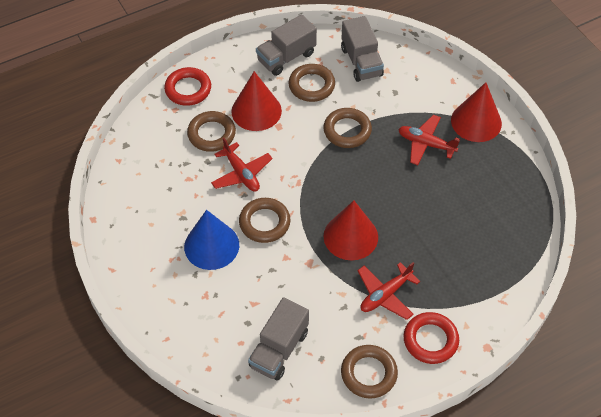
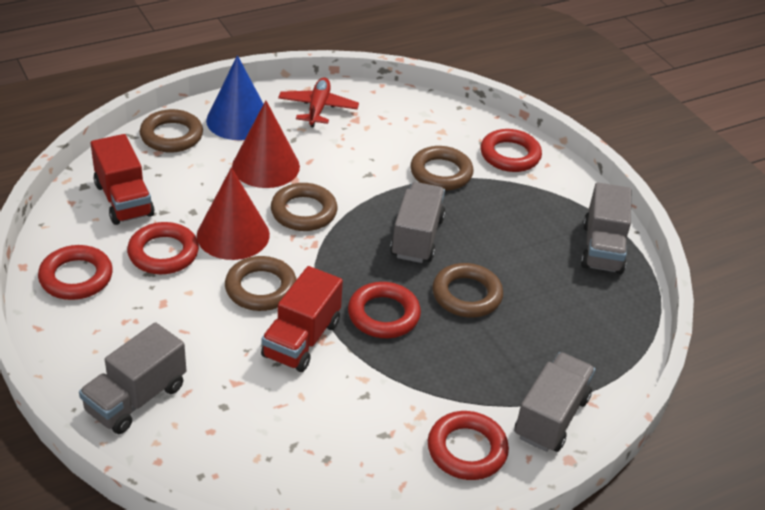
grey truck: [248,297,309,381] [256,14,317,76] [341,16,384,82] = 3 -> [79,322,186,434] [390,182,445,263] [514,352,596,452] [581,182,631,274] = 4
red cone: [231,71,282,131] [324,200,378,260] [451,82,502,142] = 3 -> [197,167,270,260] [232,101,300,188] = 2
red plane: [211,138,273,192] [358,262,420,320] [398,115,460,165] = 3 -> [278,77,359,128] = 1
red ring: [164,67,211,106] [404,312,459,364] = 2 -> [38,245,113,300] [127,222,199,274] [348,282,421,338] [428,411,509,480] [481,129,542,172] = 5
red truck: none = 0 -> [91,134,154,225] [261,266,343,372] = 2

